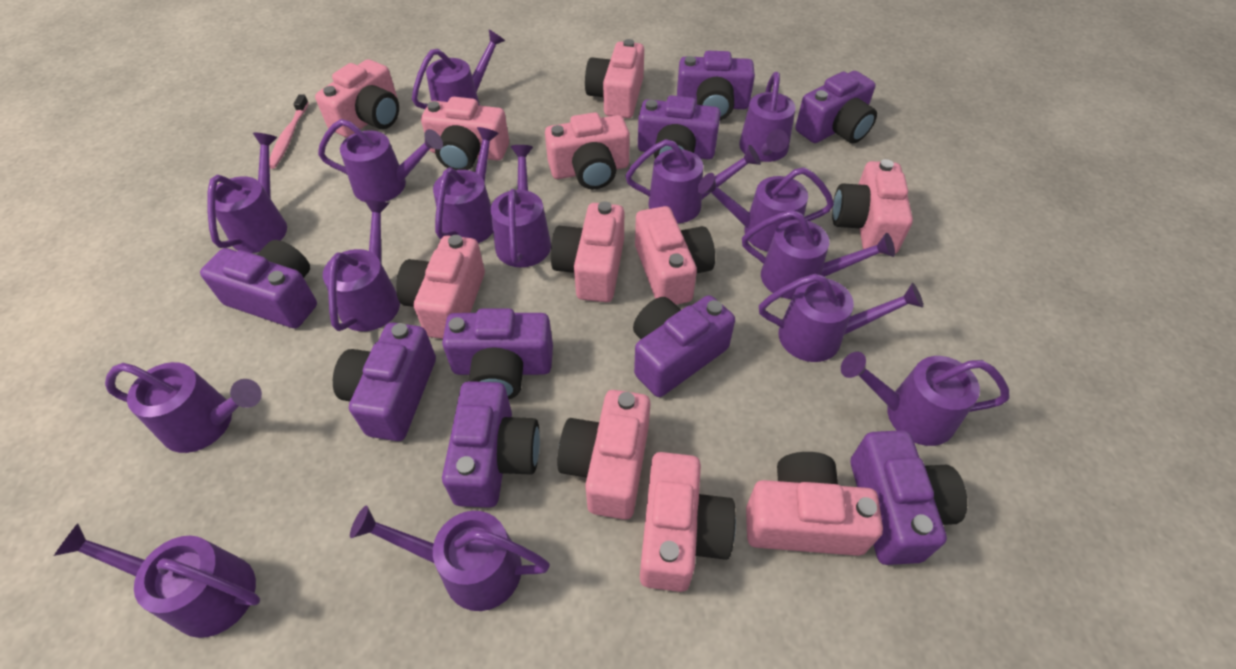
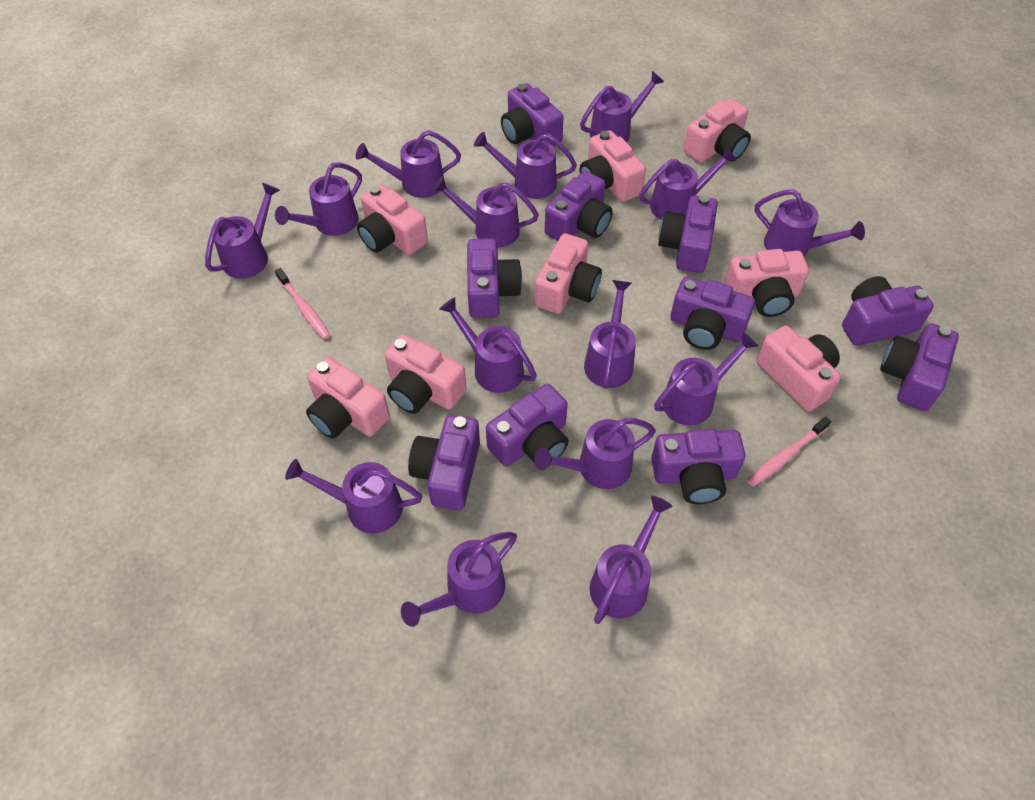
pink camera: [315,59,399,137] [396,235,485,339] [421,97,509,170] [545,112,630,189] [551,201,624,302] [557,390,651,520] [585,39,644,118] [635,206,715,305] [640,452,736,592] [746,452,883,556] [832,159,913,254] = 11 -> [306,357,390,439] [357,184,428,255] [385,334,466,414] [535,233,602,314] [580,130,646,202] [684,98,751,163] [724,249,809,317] [756,326,841,412] = 8
pink toothbrush: [269,94,309,169] = 1 -> [275,268,330,340] [747,417,831,487] = 2
purple camera: [200,240,317,328] [333,323,436,441] [442,309,553,399] [442,381,540,508] [633,295,735,397] [638,95,721,159] [677,51,755,120] [795,71,877,143] [851,430,967,565] = 9 -> [408,415,480,510] [467,238,522,318] [486,384,569,466] [501,83,564,146] [545,171,613,241] [651,429,745,504] [658,195,718,273] [670,277,755,350] [842,276,934,346] [880,323,959,411] = 10

